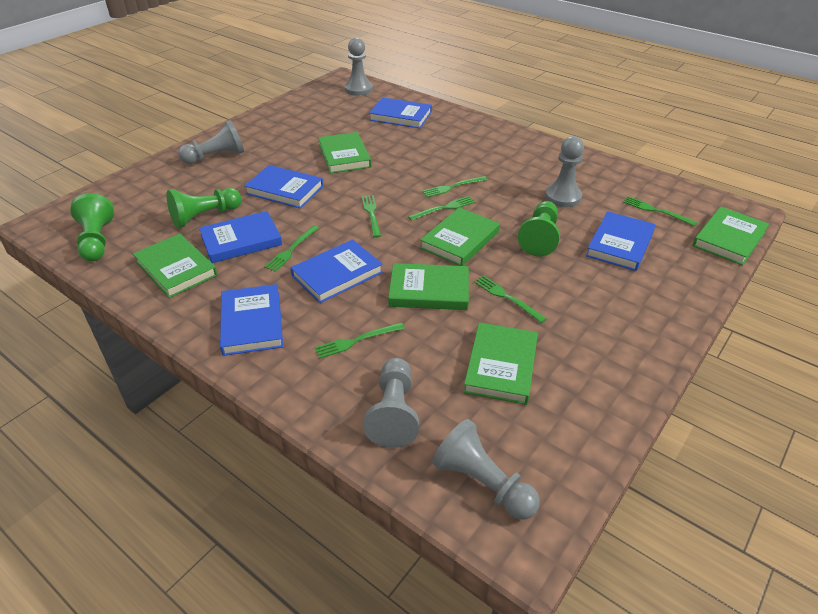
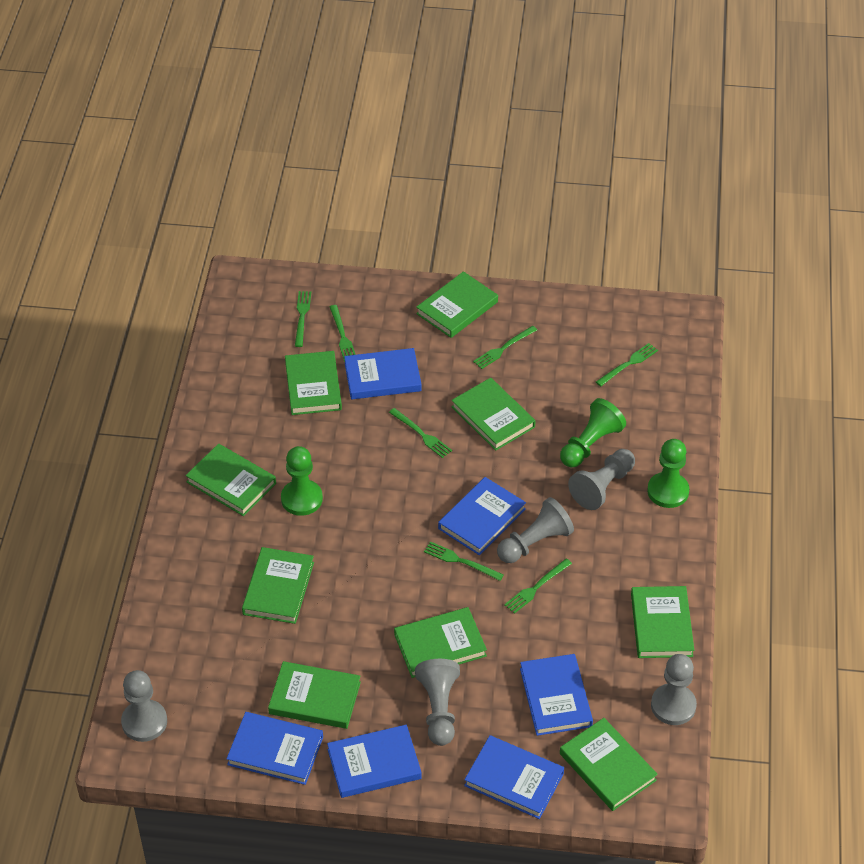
green book: [133,234,217,298] [318,132,371,174] [388,263,469,310] [420,207,500,266] [464,322,538,405] [693,207,769,265] = 6 -> [186,443,276,516] [242,547,314,624] [268,661,361,729] [285,351,342,415] [394,607,487,678] [416,271,498,338] [451,378,536,451] [560,718,658,811] [631,586,694,658] = 9

